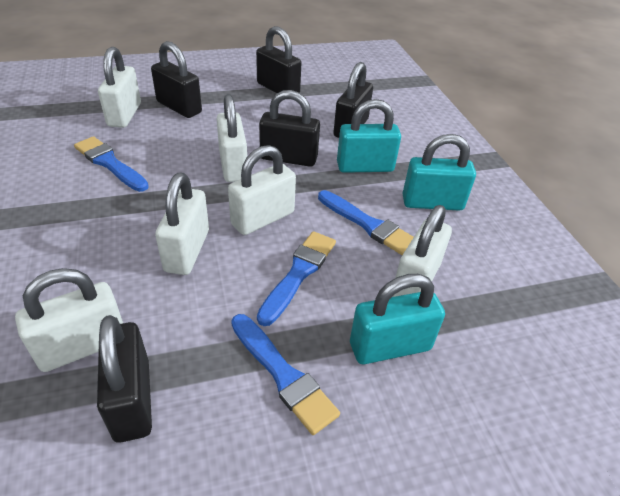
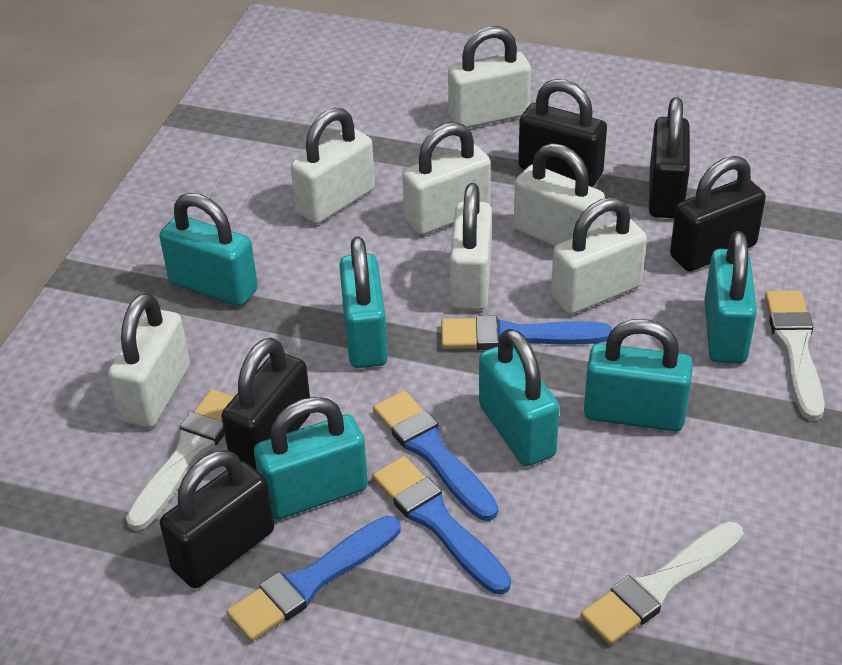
turquoise padlock: [337,99,401,173] [350,274,445,364] [402,134,476,211] = 3 -> [159,193,258,306] [254,397,368,520] [339,237,388,368] [479,329,560,466] [584,319,693,431] [704,231,757,363] = 6
white brush: none = 0 -> [126,389,235,531] [581,521,744,645] [765,291,824,420] = 3
white padlock: [15,268,123,372] [98,47,141,128] [155,173,209,275] [216,94,247,182] [228,145,296,235] [393,205,452,297] = 6 -> [108,293,190,428] [291,108,375,224] [402,122,491,235] [448,26,531,128] [450,183,492,310] [514,143,605,247] [551,197,647,315] = 7

